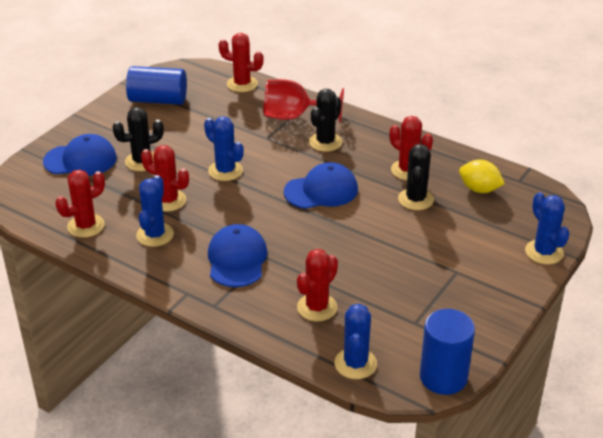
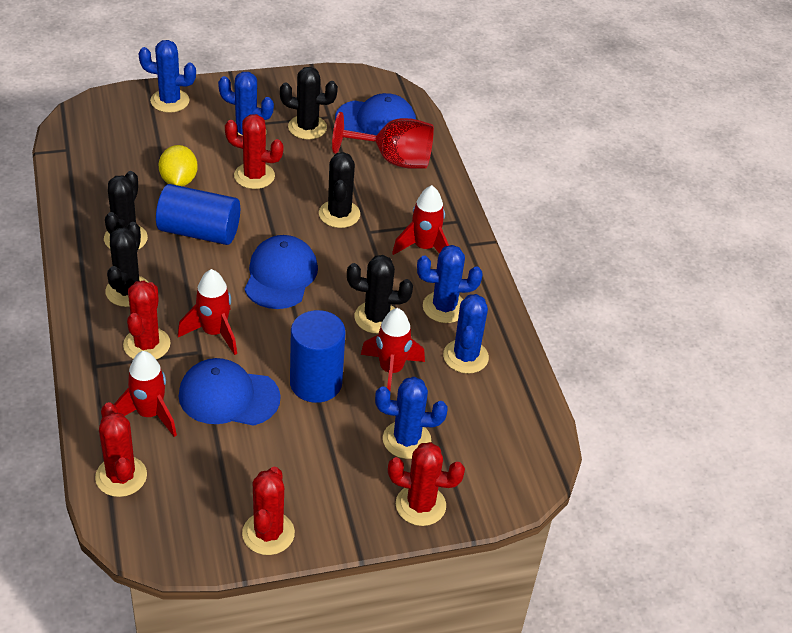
black cactus: [113,107,164,171] [309,89,342,152] [398,144,434,210] = 3 -> [104,171,148,250] [105,222,149,307] [280,67,338,140] [319,152,360,228] [347,255,413,334] = 5
blue cactus: [136,175,174,247] [204,116,244,181] [334,304,377,379] [525,192,569,264] = 4 -> [138,40,196,113] [218,72,274,136] [375,377,448,459] [417,245,483,323] [443,294,489,374] = 5
red rocket: none = 0 -> [114,351,177,437] [178,269,237,355] [361,308,425,391] [392,185,449,255] = 4

